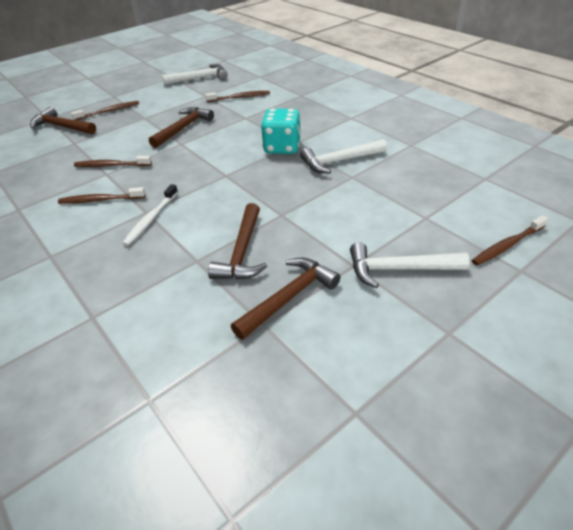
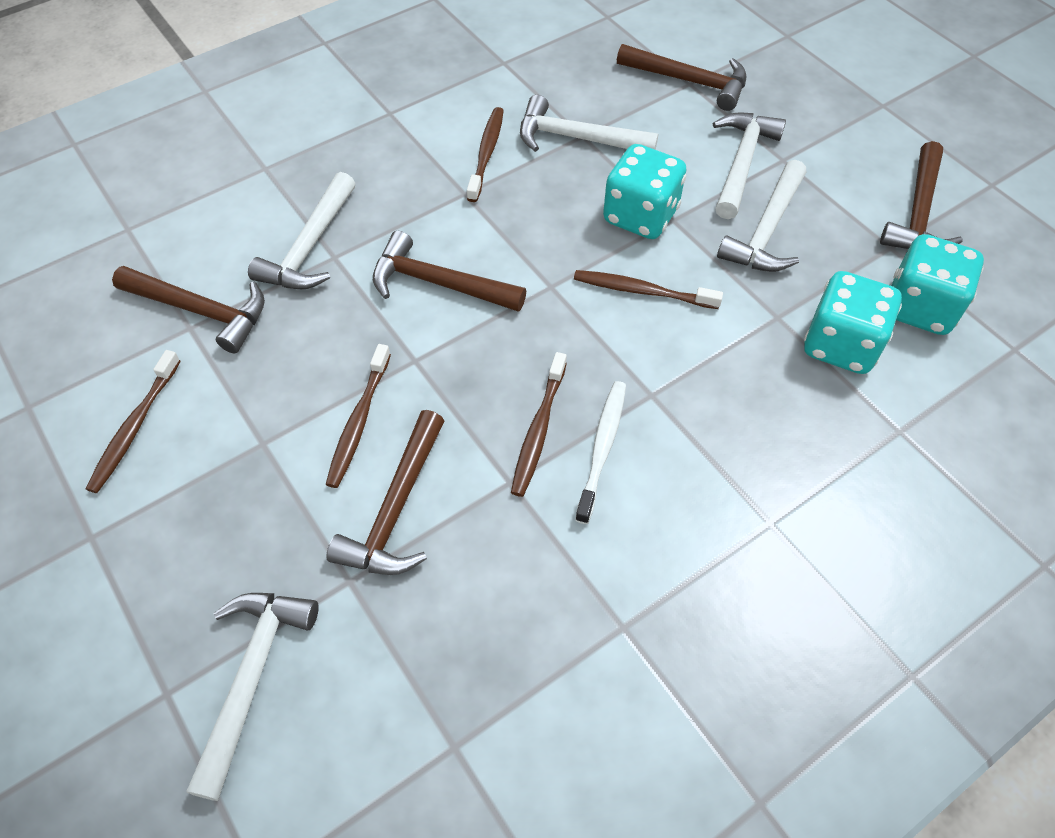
brown hammer: [30,107,96,134] [149,107,214,148] [208,203,267,280] [231,258,340,340] = 4 -> [112,266,265,353] [326,410,445,575] [373,231,526,312] [617,44,747,111] [880,141,963,249] = 5
turquoise dice: [261,108,301,154] = 1 -> [603,144,687,239] [804,271,902,374] [892,234,984,335] = 3
white hammer: [162,64,228,85] [300,139,387,173] [350,242,470,288] = 3 -> [186,593,319,801] [248,172,356,289] [520,95,658,152] [713,113,786,219] [717,160,806,272] = 5

